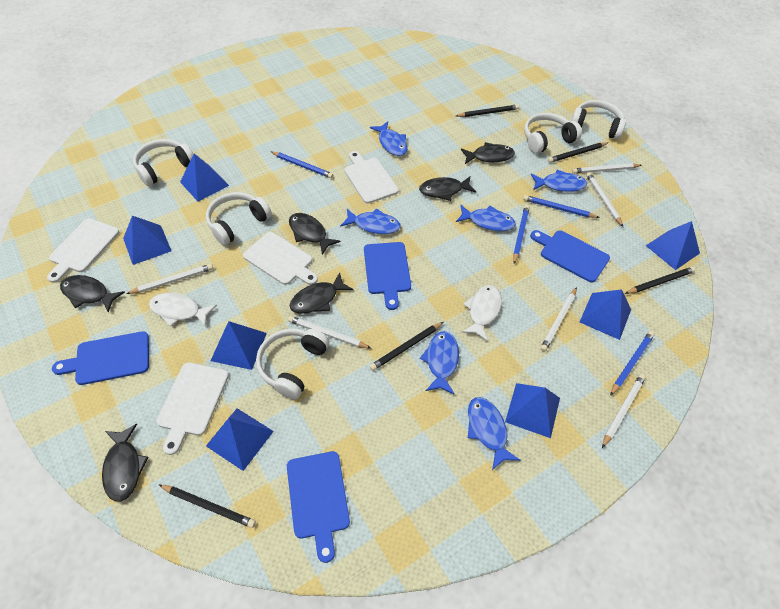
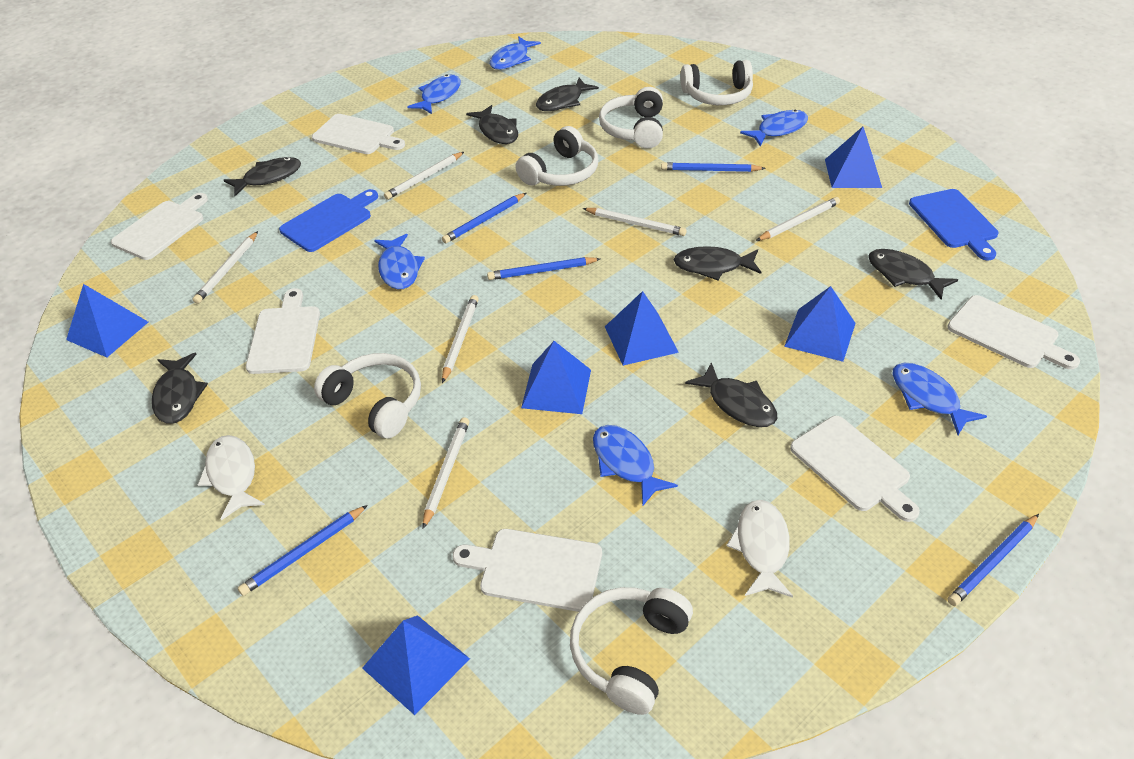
black fish: [60,275,125,313] [102,424,148,502] [289,213,341,255] [290,273,354,314] [419,176,476,201] [461,142,515,164] = 6 -> [152,353,208,424] [224,157,301,196] [466,105,518,144] [536,78,599,111] [674,246,761,280] [685,362,777,427] [868,249,958,300] = 7
black pencil: [159,485,256,528] [370,322,443,371] [456,104,519,117] [548,142,608,163] [625,267,696,294] = 5 -> none = 0
blue cutting board: [52,331,149,385] [287,451,350,563] [364,242,411,310] [530,230,610,282] = 4 -> [279,189,378,252] [909,189,998,261] = 2
blue pencil: [271,152,333,178] [513,205,530,264] [523,195,600,218] [610,331,655,396] = 4 -> [238,505,368,596] [442,193,526,243] [487,257,600,280] [661,162,766,172] [948,514,1039,606] = 5
blue pyramid: [123,216,171,265] [180,154,229,202] [206,408,274,471] [211,321,267,370] [505,383,560,438] [580,289,631,340] [646,221,700,270] = 7 -> [66,284,148,357] [362,615,470,715] [521,341,591,414] [605,291,679,366] [784,286,856,362] [825,127,882,188] = 6
white cutting board: [47,218,119,283] [157,362,229,455] [243,232,318,285] [344,151,399,204] = 4 -> [111,193,208,260] [246,288,320,374] [312,114,405,154] [452,529,602,612] [790,416,920,522] [947,295,1080,369] = 6

